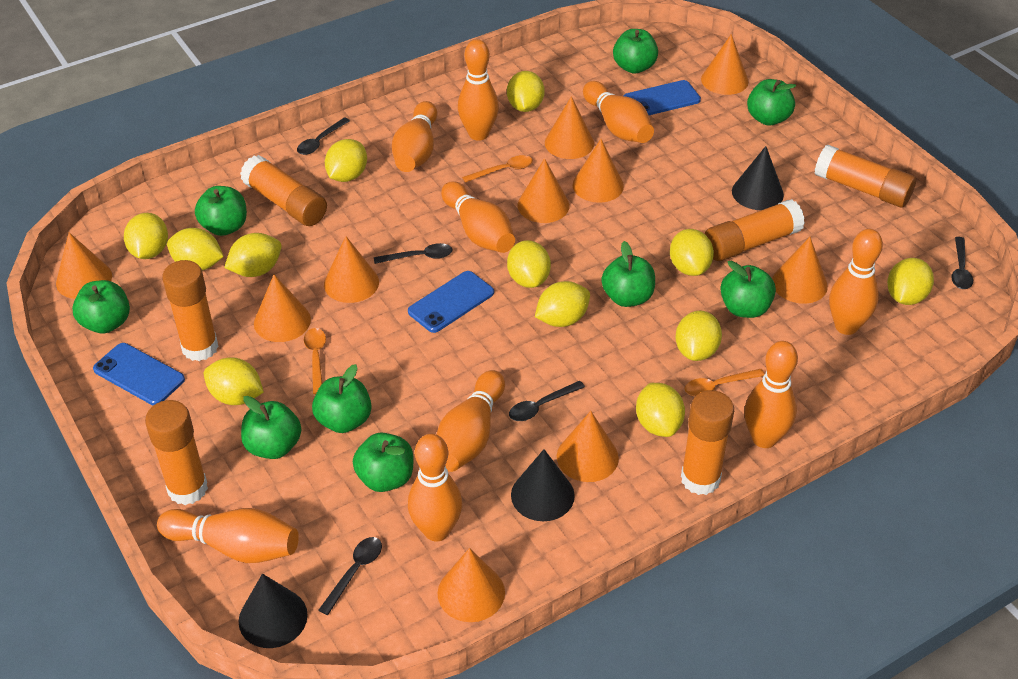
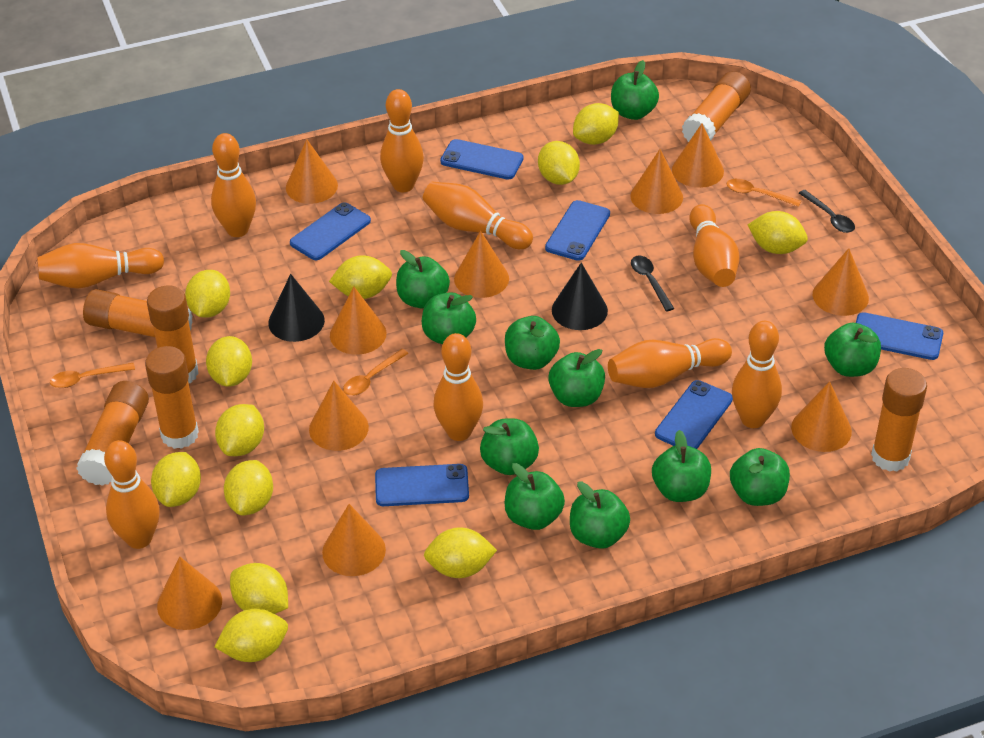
black cone: [239,573,308,648] [511,449,575,521] [732,146,784,210] = 3 -> [268,274,325,342] [552,263,608,330] = 2
black spoon: [297,117,350,155] [319,537,382,615] [374,243,453,264] [509,381,585,421] [951,237,973,289] = 5 -> [631,255,675,312] [799,190,855,233] = 2
blue phone: [93,343,185,406] [408,271,494,333] [623,80,701,115] = 3 -> [290,202,371,260] [375,464,469,506] [440,139,523,180] [545,200,610,261] [655,380,733,449] [856,312,943,360] = 6
green apple: [72,280,130,334] [195,186,247,236] [241,396,301,459] [312,364,372,433] [353,433,413,492] [601,241,655,307] [613,29,658,74] [720,261,776,318] [747,79,796,126] = 9 -> [396,250,450,309] [422,292,476,344] [480,418,539,475] [505,316,560,370] [505,463,565,530] [548,349,605,407] [570,481,630,549] [611,60,659,120] [652,430,711,502] [730,448,790,506] [824,323,881,377] = 11

